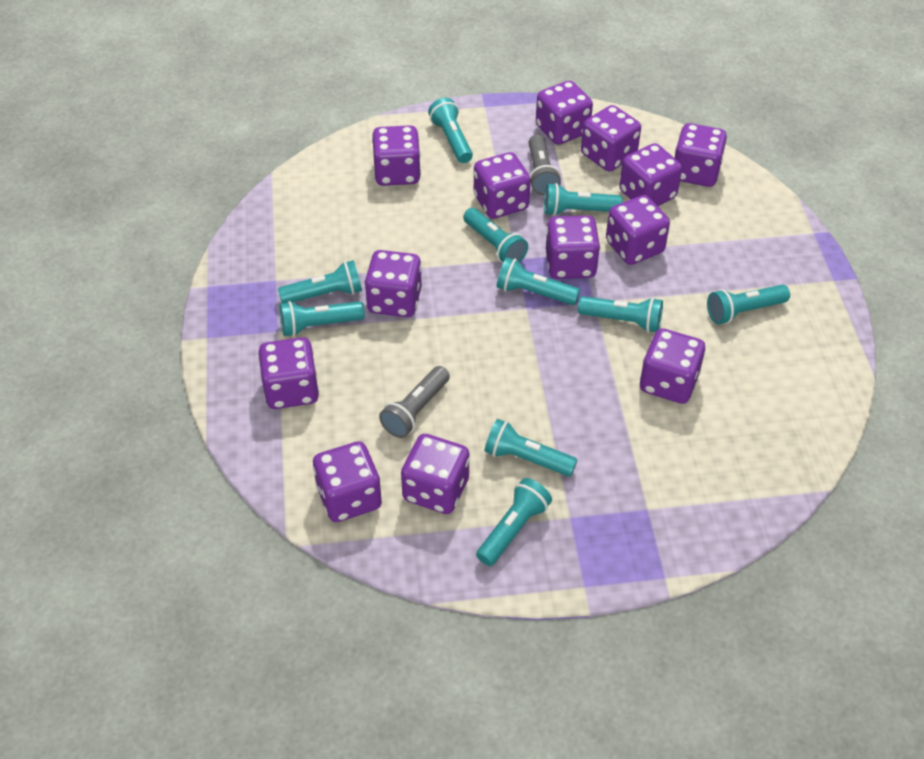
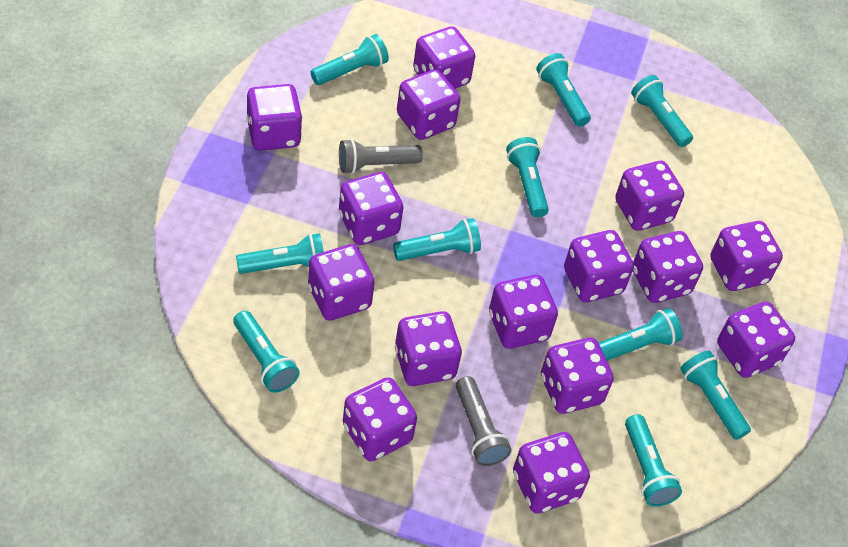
purple dice: [258,337,319,409] [313,441,382,522] [365,250,422,317] [372,125,421,186] [401,434,469,514] [474,152,531,219] [536,81,593,145] [546,215,600,279] [581,105,641,171] [606,195,670,265] [619,143,682,206] [640,328,705,404] [675,123,727,187] = 13 -> [246,84,302,151] [308,244,375,321] [339,172,403,245] [343,377,417,461] [395,311,462,386] [397,69,461,140] [413,26,475,89] [489,275,558,349] [513,432,590,514] [541,337,614,414] [564,230,634,302] [615,161,684,231] [633,231,703,303] [710,221,783,291] [717,301,795,378] = 15

